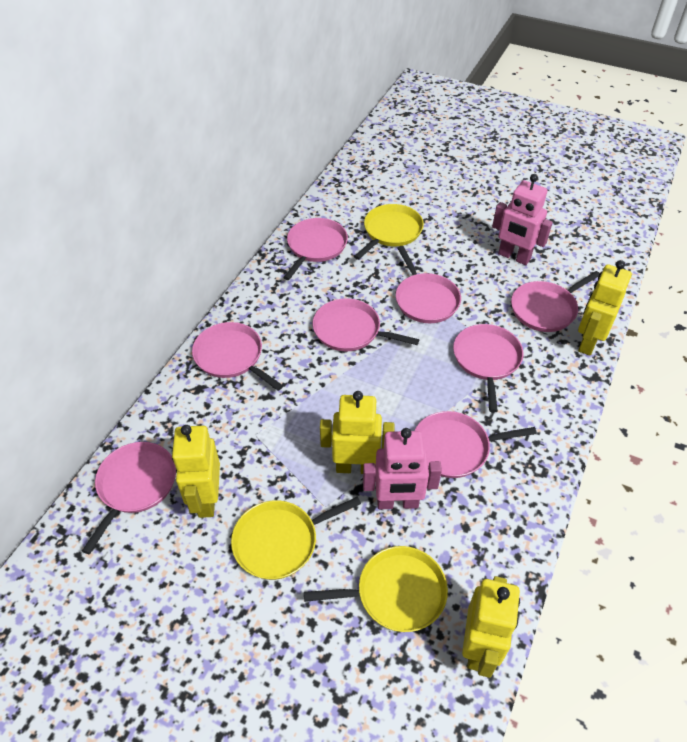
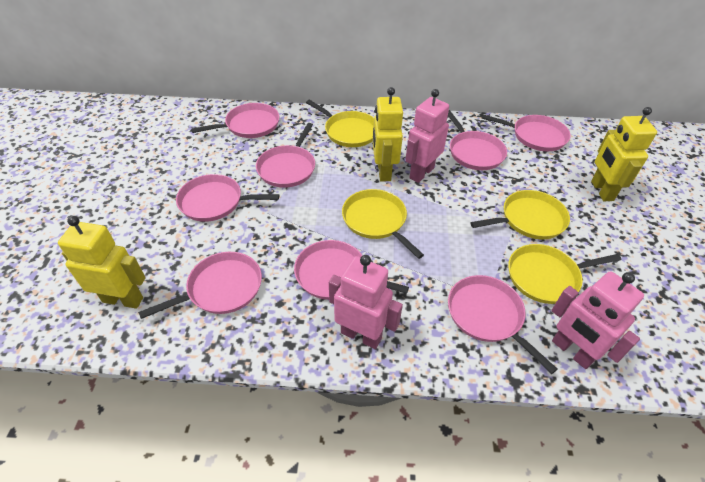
pink robot: [363,428,442,509] [492,174,553,265] = 2 -> [329,255,403,349] [405,89,449,183] [551,271,644,369] = 3
yellow pan: [231,497,361,580] [304,546,448,632] [354,204,424,260] = 3 -> [306,100,374,147] [342,189,424,259] [470,190,570,239] [508,244,621,304] = 4
yellow robot: [172,425,220,518] [320,391,395,474] [462,576,520,678] [578,260,632,356] = 4 -> [58,216,146,309] [373,87,403,181] [591,107,657,201] = 3

